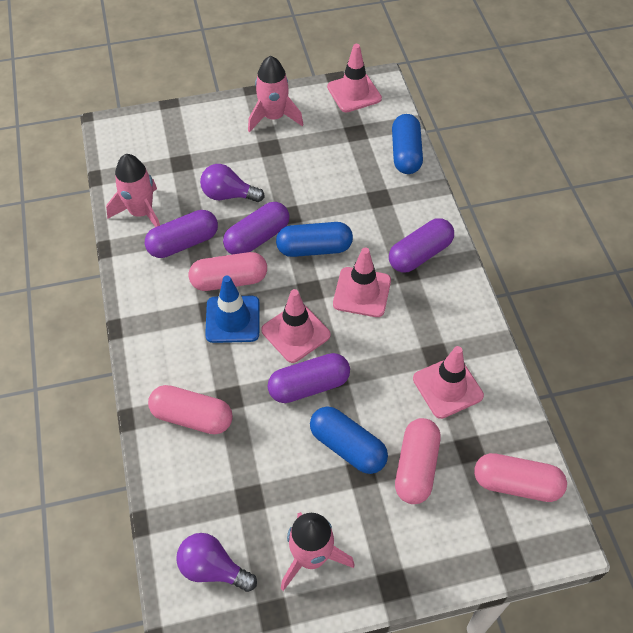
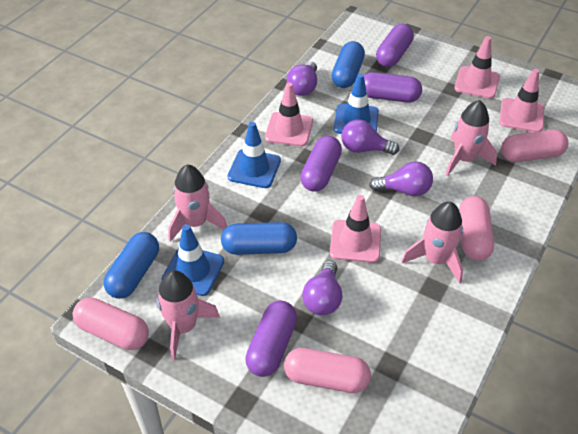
blue traffic cone: [205,276,260,343] = 1 -> [162,224,224,296] [228,122,281,188] [334,73,379,134] = 3
pink rocket: [106,154,160,227] [248,55,303,132] [281,512,355,591] = 3 -> [156,270,220,360] [168,164,227,242] [401,202,463,284] [445,100,497,176] = 4
purple light bulb: [176,533,257,592] [200,164,265,202] = 2 -> [287,62,317,96] [302,260,342,315] [341,120,399,155] [369,161,433,196] = 4

